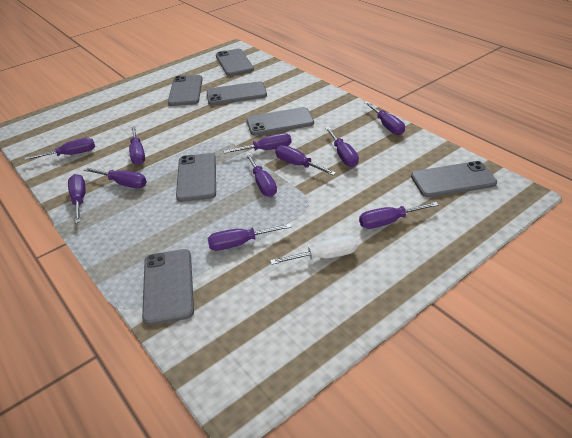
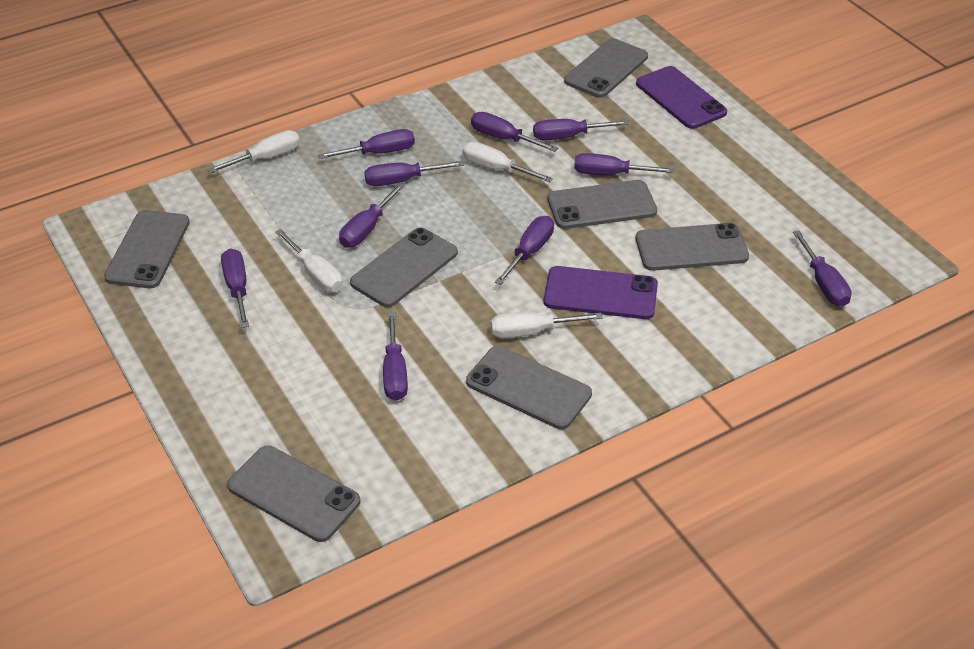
purple phone: none = 0 -> [544,266,658,319] [636,66,727,129] = 2
purple screwdriver: [25,138,95,160] [68,174,85,223] [84,167,147,188] [129,126,145,165] [207,223,292,251] [223,133,291,153] [245,153,277,197] [275,145,336,175] [325,127,359,167] [359,202,439,229] [364,101,405,135] = 11 -> [221,249,249,328] [318,129,415,159] [339,183,405,248] [364,161,464,186] [383,312,408,401] [471,112,558,152] [495,216,554,285] [533,119,629,140] [574,153,674,175] [793,230,851,307] = 10
white screwdriver: [270,235,358,265] = 1 -> [207,130,300,173] [275,229,343,292] [463,142,553,182] [491,312,603,338] = 4

